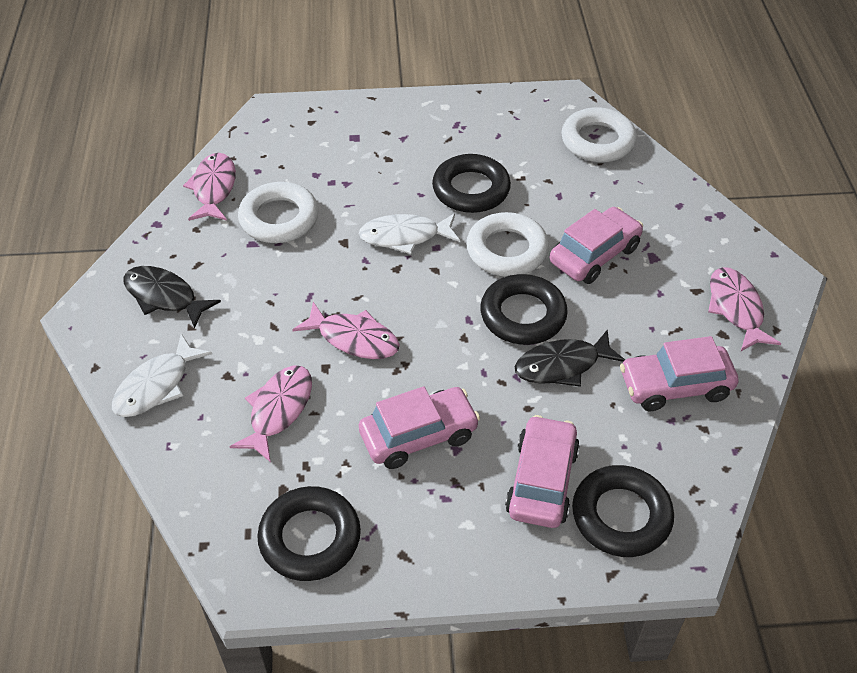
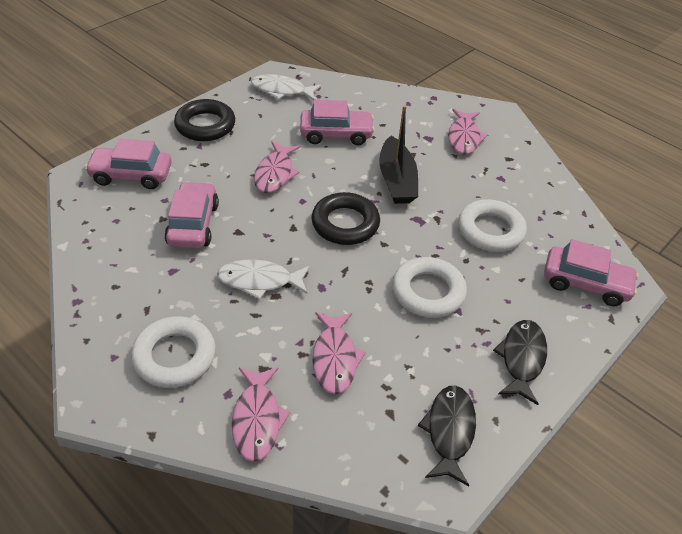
black boat: none = 0 -> [379,105,418,204] = 1
black ring: [257,486,361,581] [432,154,511,213] [480,274,568,345] [572,465,674,557] = 4 -> [174,99,235,141] [311,192,380,245] = 2

